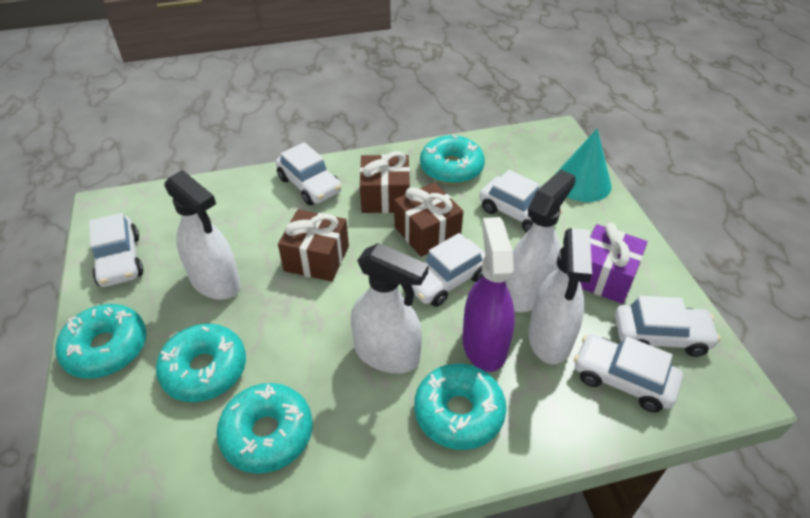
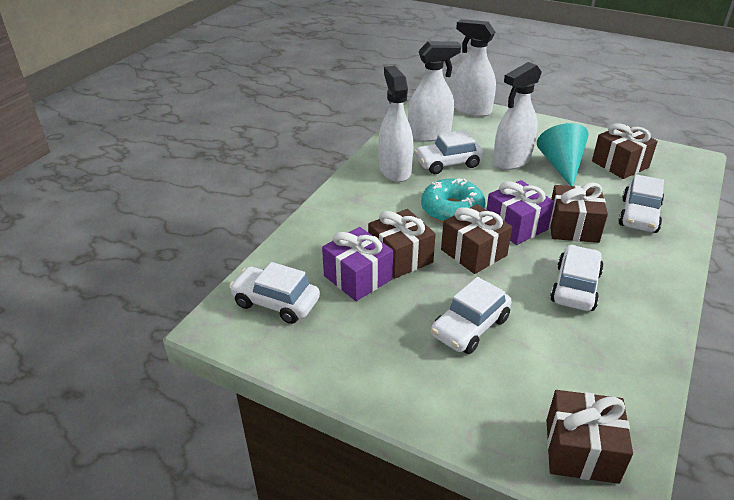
brown gift: [278,209,349,282] [360,152,410,213] [394,182,463,257] = 3 -> [368,209,436,279] [441,204,512,274] [546,390,633,484] [549,182,608,243] [592,123,658,179] = 5
purple gift: [580,223,648,304] = 1 -> [322,227,393,301] [486,180,554,245] = 2
purple spray bottle: [462,217,515,372] = 1 -> none = 0
turquoise donut: [55,304,147,379] [156,324,246,402] [216,383,313,474] [414,363,507,450] [420,135,485,184] = 5 -> [421,178,486,223] = 1
white car: [89,213,143,287] [276,142,342,205] [411,233,486,307] [479,170,563,233] [574,334,683,413] [615,296,721,357] = 6 -> [229,262,320,324] [414,130,484,174] [431,277,512,354] [550,245,604,311] [618,174,664,233] = 5

